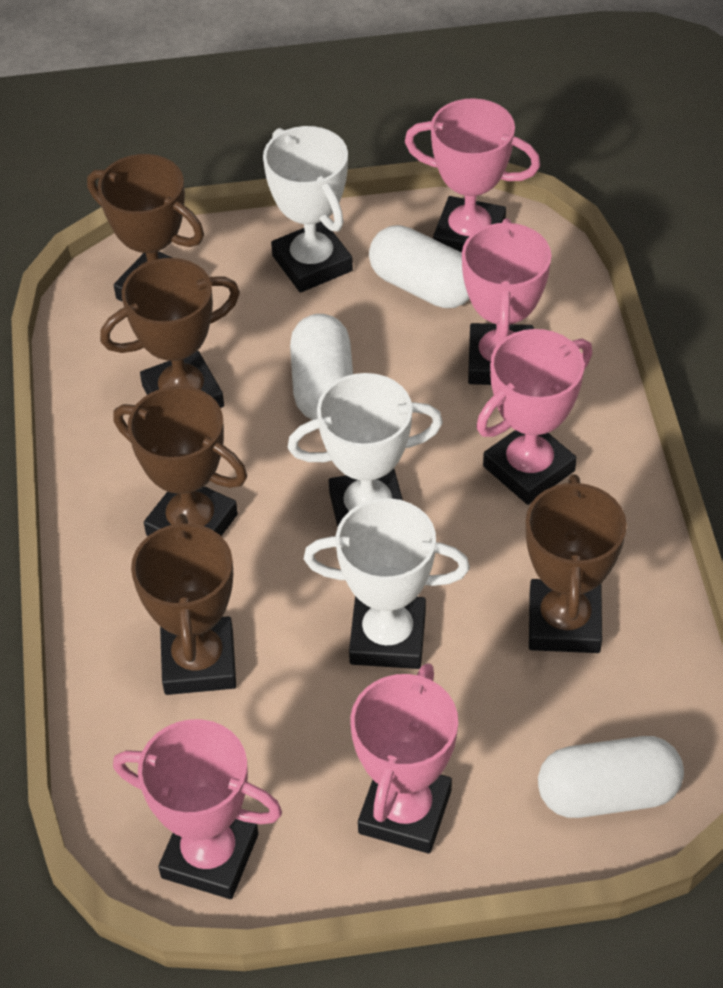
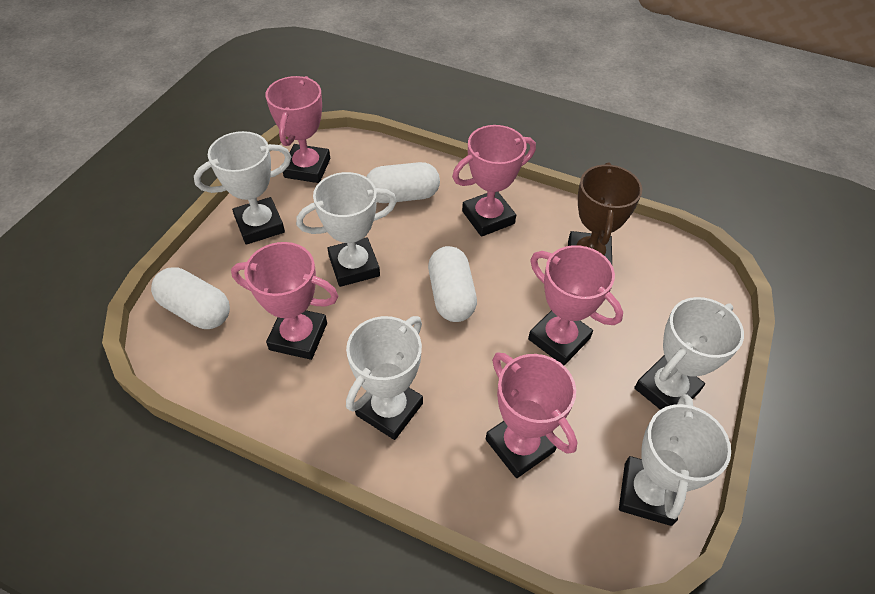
brown trophy: [87,154,204,302] [100,258,240,408] [113,386,247,536] [131,514,236,695] [526,474,627,653] = 5 -> [568,162,642,264] = 1
white trophy: [263,126,353,293] [288,373,443,527] [304,498,470,669] = 3 -> [194,131,291,245] [296,172,397,287] [346,316,423,440] [619,394,731,526] [634,297,744,410] = 5

